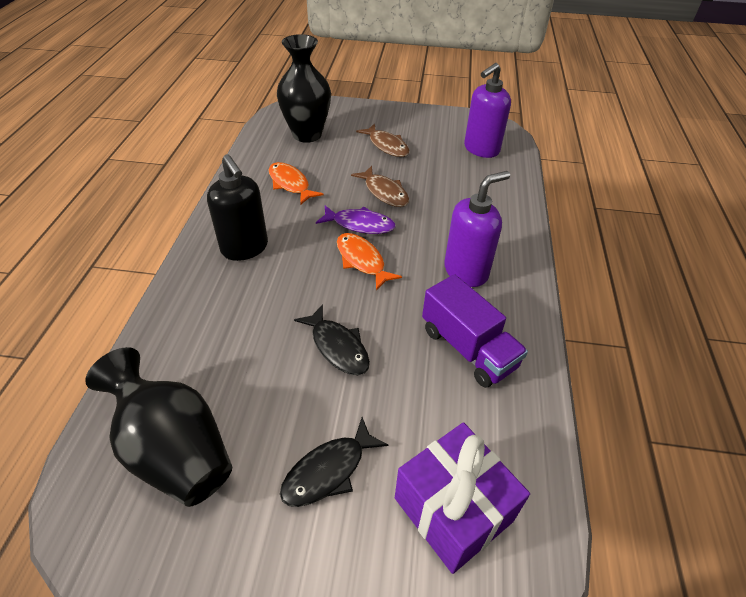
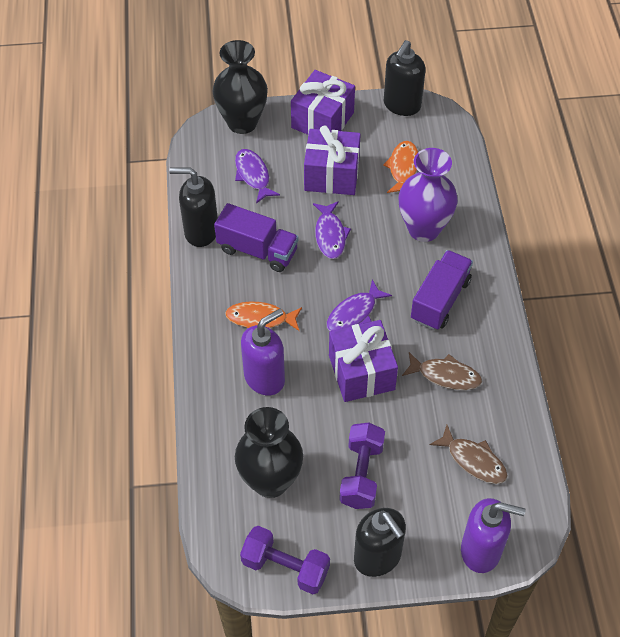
black fish: [280,417,389,507] [294,304,370,375] = 2 -> none = 0
black soap dispenser: [207,155,268,261] = 1 -> [169,168,218,247] [354,508,406,577] [384,40,425,116] = 3
purple dumbbell: none = 0 -> [240,526,330,594] [339,423,385,509] = 2
purple fish: [316,206,396,234] = 1 -> [235,149,280,203] [313,201,351,259] [327,280,392,331] = 3
purple gift: [395,422,530,574] = 1 -> [291,70,355,135] [304,125,361,195] [329,320,398,402] = 3
purple truck: [422,274,528,388] = 1 -> [214,203,299,272] [411,250,473,330] = 2
purple vase: none = 0 -> [399,148,458,242] = 1

